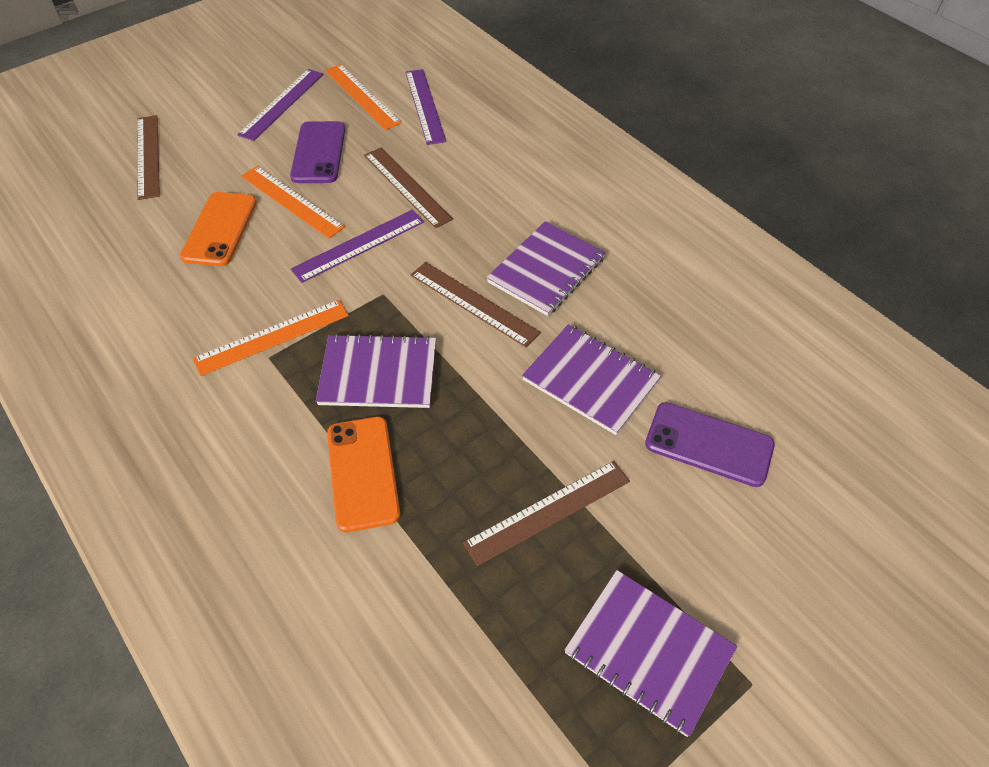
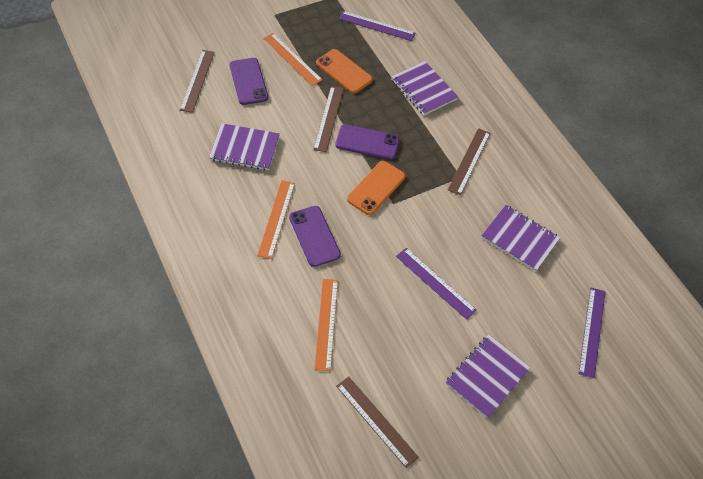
purple phone: [290,121,345,183] [645,402,774,487] = 2 -> [229,58,268,105] [289,206,341,267] [335,124,400,160] = 3

